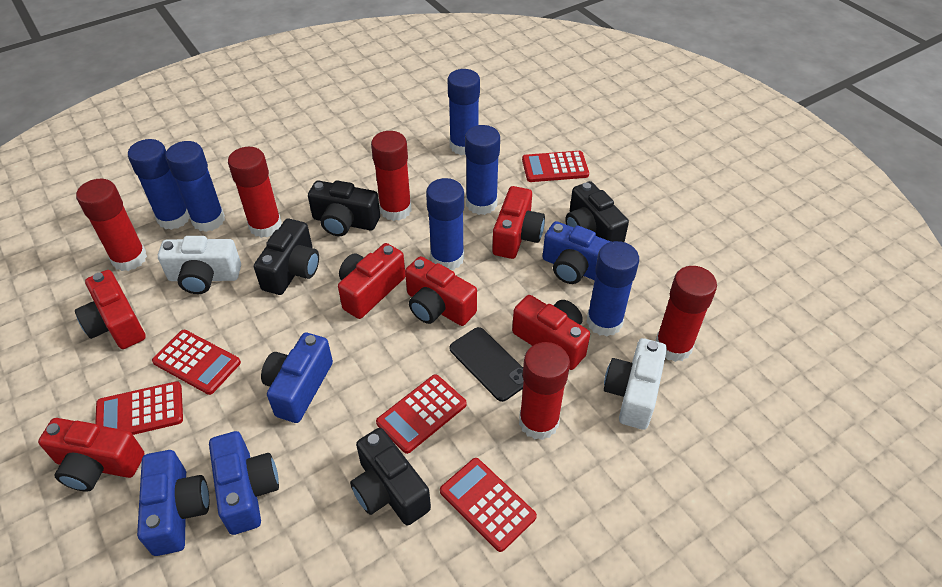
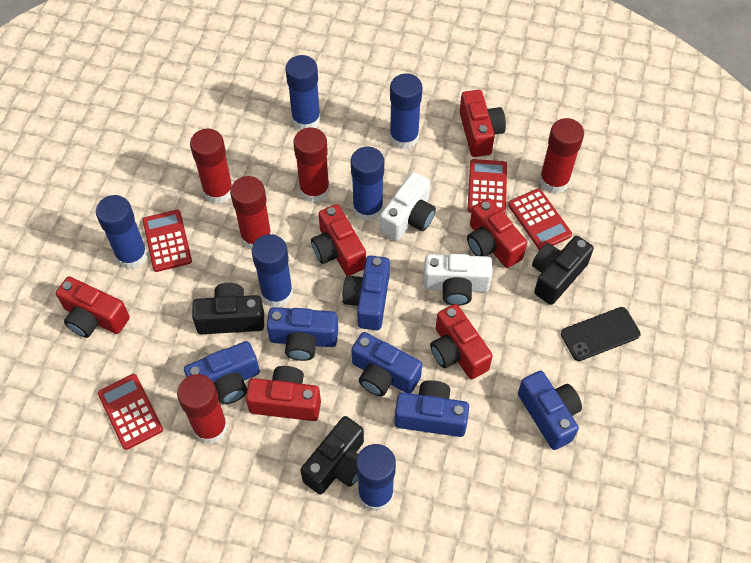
black camera: [254,219,319,295] [308,180,380,236] [350,428,431,526] [565,181,629,242] = 4 -> [192,283,264,334] [300,416,364,494] [532,236,594,305] = 3
blue camera: [137,450,209,556] [209,431,279,535] [261,333,333,423] [543,221,611,284] = 4 -> [184,341,260,404] [267,307,338,361] [342,255,390,330] [352,332,422,396] [395,380,469,437] [518,371,582,450] = 6
red calculator: [95,381,183,435] [152,330,241,395] [376,374,467,454] [440,458,537,552] [522,151,589,182] = 5 -> [98,374,163,450] [143,210,192,272] [468,159,507,213] [508,189,572,250] = 4

